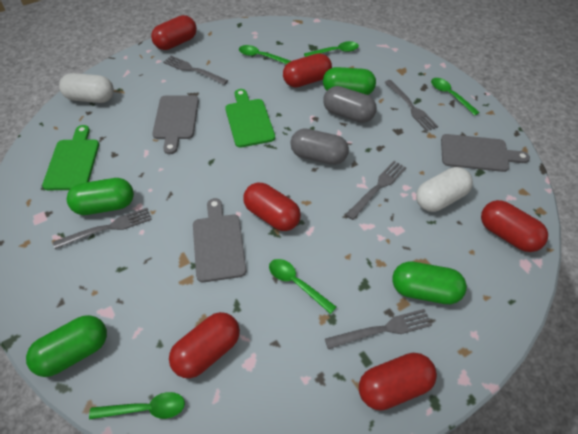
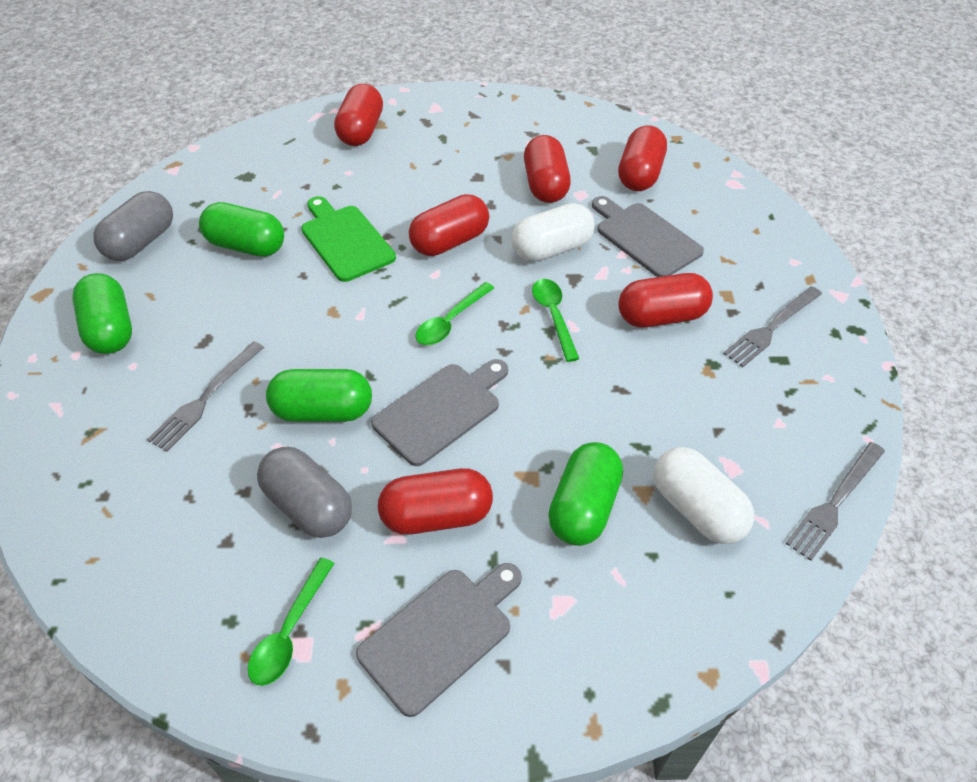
green cutting board: [42,125,99,190] [225,89,275,147] = 2 -> [301,196,396,282] = 1
green spoon: [89,392,185,420] [239,45,291,64] [269,259,336,314] [304,41,359,57] [431,78,480,116] = 5 -> [248,558,335,686] [415,282,494,345] [532,279,579,362] = 3
grey fork: [53,208,152,249] [163,56,228,85] [325,309,432,349] [346,161,406,220] [384,80,438,131] = 5 -> [147,341,264,452] [723,286,822,367] [785,442,885,561] = 3

